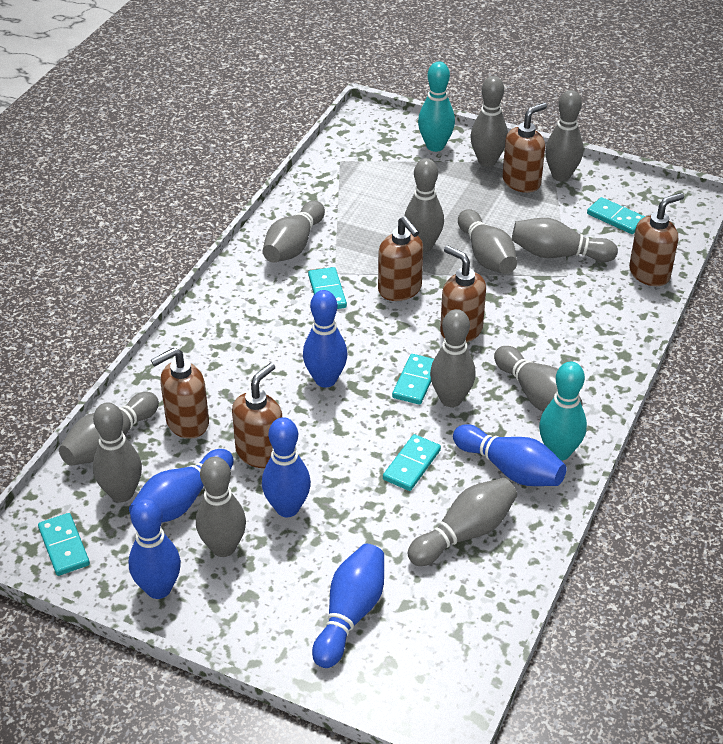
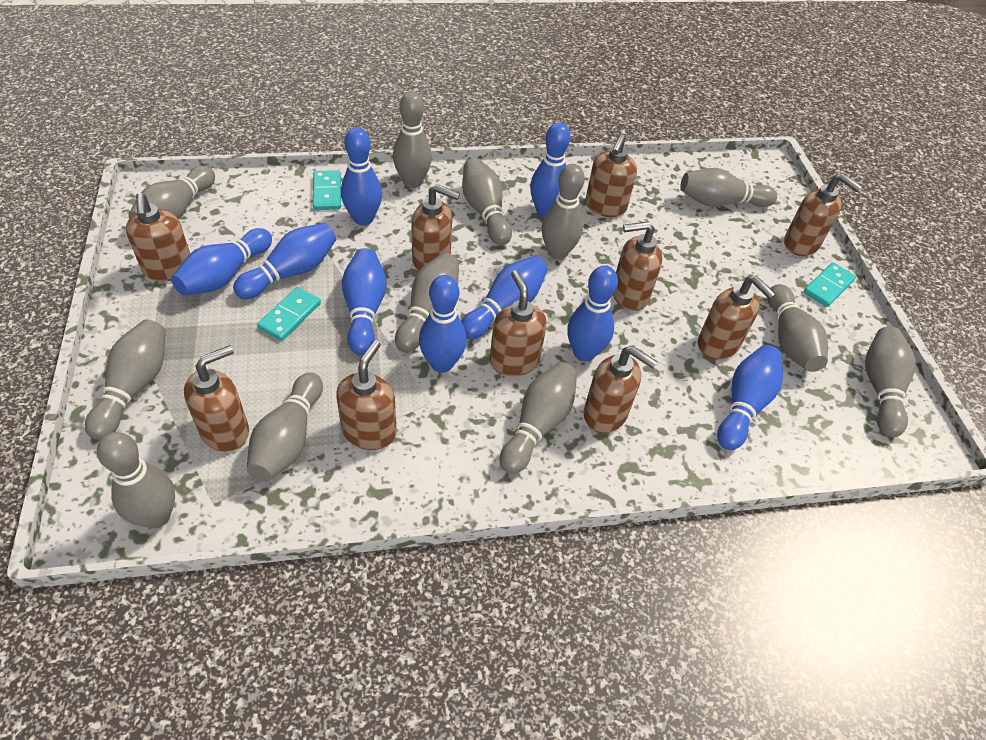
blue bowling pin: [129,449,234,523] [129,498,181,599] [262,417,311,517] [303,290,347,388] [312,544,384,668] [453,424,566,486] = 6 -> [171,228,272,295] [233,223,336,299] [341,127,382,226] [342,248,387,355] [419,275,467,373] [461,256,548,340] [530,122,570,217] [567,265,618,362] [717,345,783,450] = 9
brown soap dispenser: [151,348,209,439] [232,363,282,468] [378,216,423,301] [440,246,486,343] [502,103,547,193] [629,193,684,286] = 6 -> [126,193,190,282] [184,345,249,452] [336,340,397,450] [412,184,460,271] [489,270,547,376] [584,346,658,433] [585,134,637,217] [613,221,662,311] [698,275,776,360] [784,173,862,256] = 10
turquoise bowling pin: [418,61,455,152] [539,362,587,461] = 2 -> none = 0
turquoise domino: [38,513,90,576] [308,267,347,309] [383,434,441,491] [392,354,434,405] [587,197,645,234] = 5 -> [257,287,321,341] [313,170,341,210] [804,262,856,307] = 3

